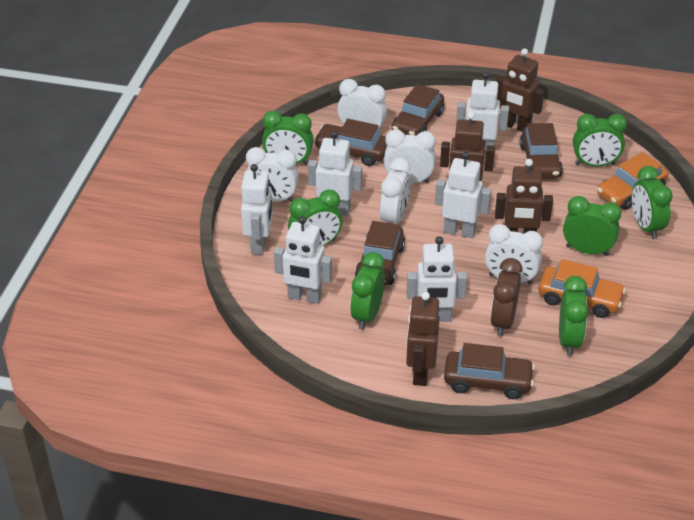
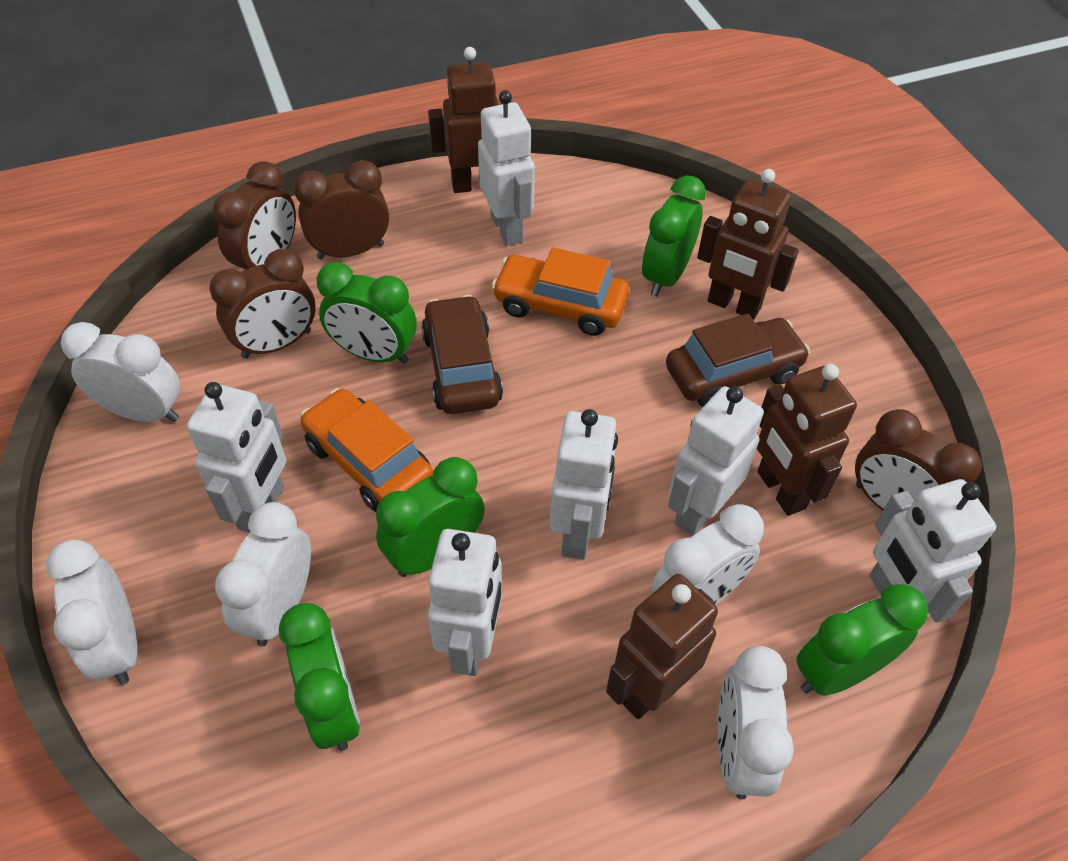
brown car: [314,119,387,166] [355,221,405,286] [392,84,444,136] [444,343,535,399] [519,123,563,179] = 5 -> [421,295,503,414] [666,313,810,407] = 2
brown clock: [490,258,523,336] = 1 -> [209,249,316,359] [213,161,296,270] [294,160,389,260] [855,409,981,510] = 4
green clock: [262,111,314,165] [288,189,343,246] [350,252,385,330] [559,276,589,356] [563,196,621,256] [573,114,627,166] [632,166,673,239] = 7 -> [279,603,360,751] [317,262,416,364] [376,457,485,577] [642,175,706,297] [796,584,928,696] = 5

